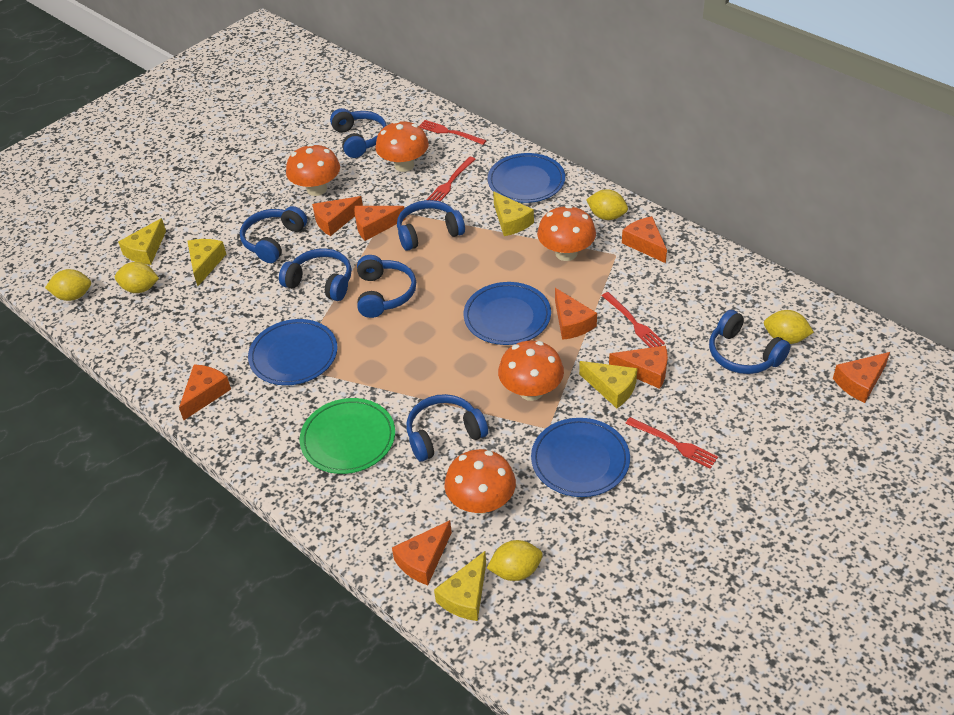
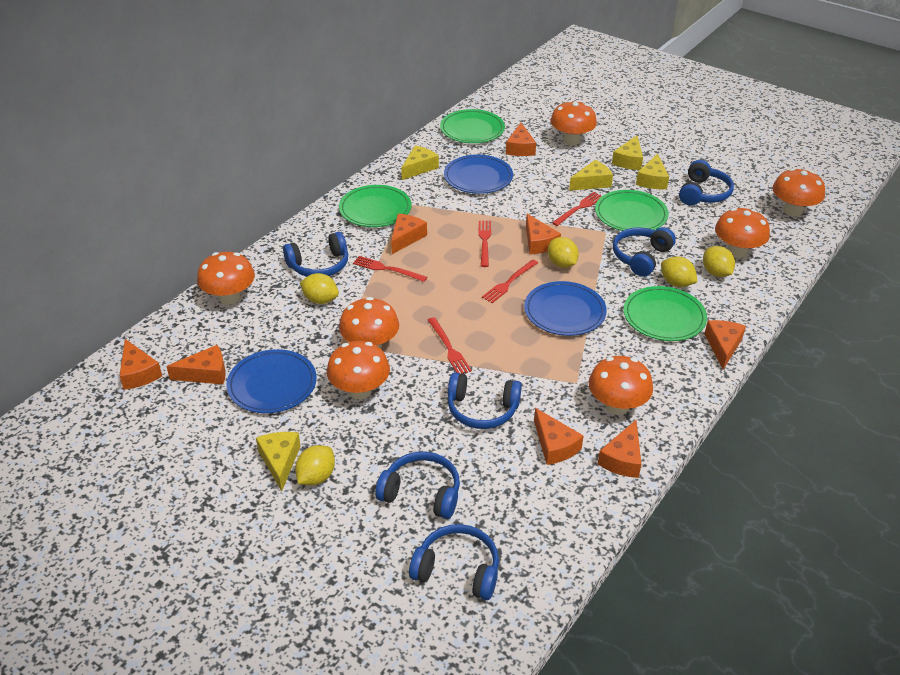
blue headphones: [240,206,307,263] [279,248,352,301] [330,108,387,158] [357,255,416,318] [397,200,465,251] [407,394,488,462] [709,310,791,374] = 7 -> [283,232,348,277] [375,451,460,519] [409,524,499,600] [448,372,522,429] [613,227,676,277] [679,160,734,205] = 6
blue plate: [248,319,337,385] [464,282,551,345] [487,153,565,203] [531,418,630,497] = 4 -> [226,349,317,413] [444,155,513,194] [524,281,607,336] = 3
green plate: [300,398,395,474] = 1 -> [339,185,411,227] [440,109,505,143] [595,190,669,231] [624,286,707,341] = 4
orange mushroom: [286,144,340,196] [375,121,429,172] [444,449,516,514] [498,340,564,401] [537,205,596,261] = 5 -> [197,252,255,305] [327,341,390,399] [339,297,399,349] [550,100,597,145] [589,356,653,415] [715,208,770,258] [772,168,825,217] = 7
red fork: [419,120,487,145] [426,157,476,201] [602,292,665,348] [625,417,718,469] = 4 -> [353,256,427,282] [428,317,472,374] [478,221,491,267] [482,260,538,303] [552,192,602,226] = 5

